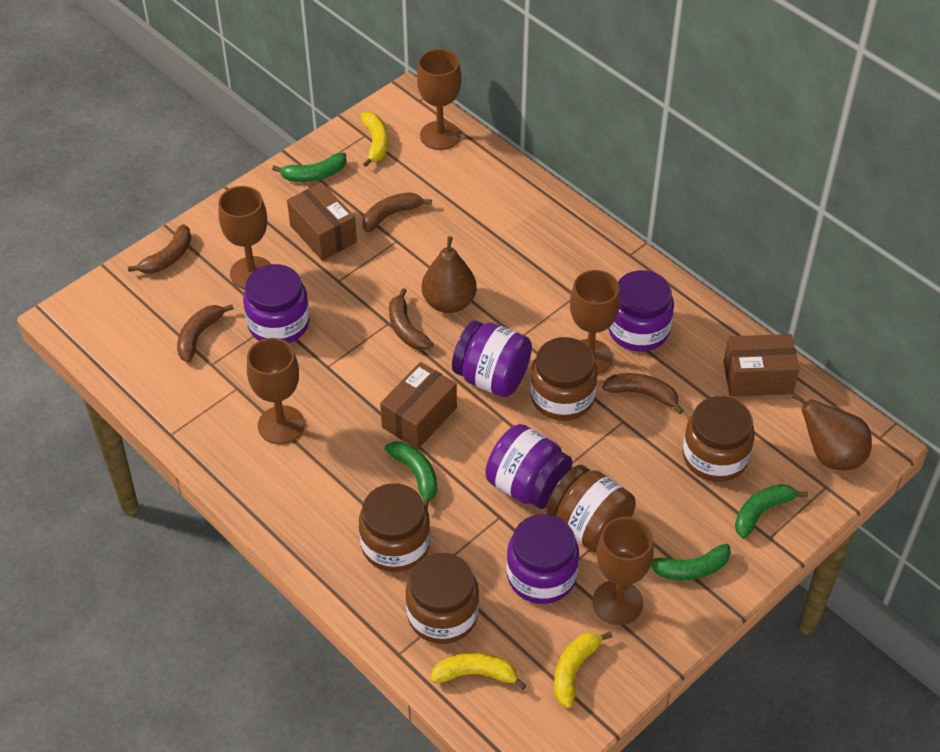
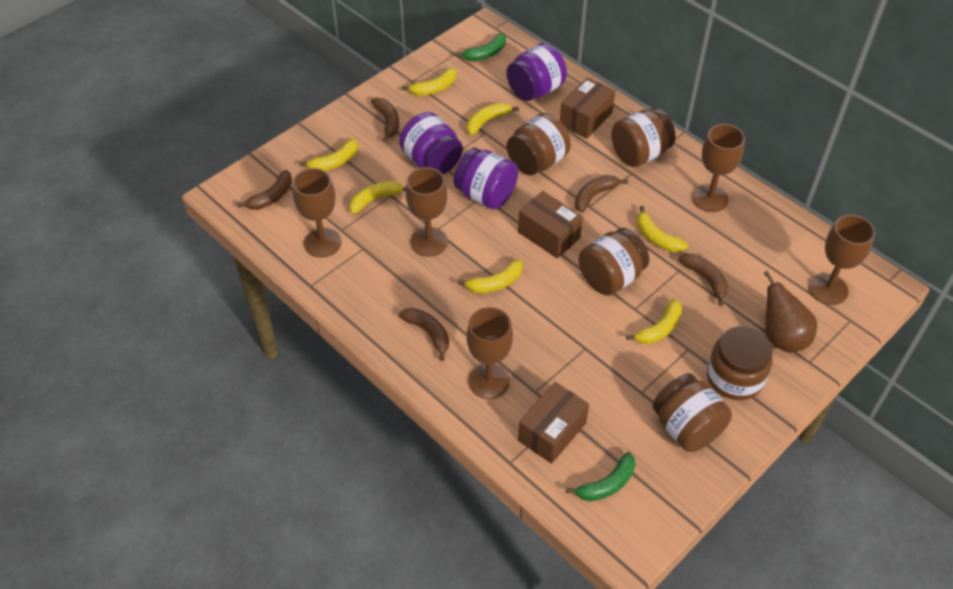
brown pear: [422,236,477,313] [791,393,872,470] = 2 -> [763,271,817,353] = 1
green banana: [272,153,347,182] [384,441,437,509] [651,544,731,580] [735,484,808,539] = 4 -> [455,33,506,61] [566,452,635,501] = 2
purple jar: [243,264,310,343] [452,320,532,397] [485,424,572,509] [506,514,579,604] [608,270,674,352] = 5 -> [399,112,463,174] [454,148,518,210] [506,43,567,101] = 3
yellow banana: [360,112,389,167] [430,653,527,690] [554,632,612,708] = 3 -> [299,138,358,171] [349,181,406,214] [402,67,457,96] [457,259,523,293] [467,102,519,135] [626,298,682,344] [637,206,688,252] = 7

